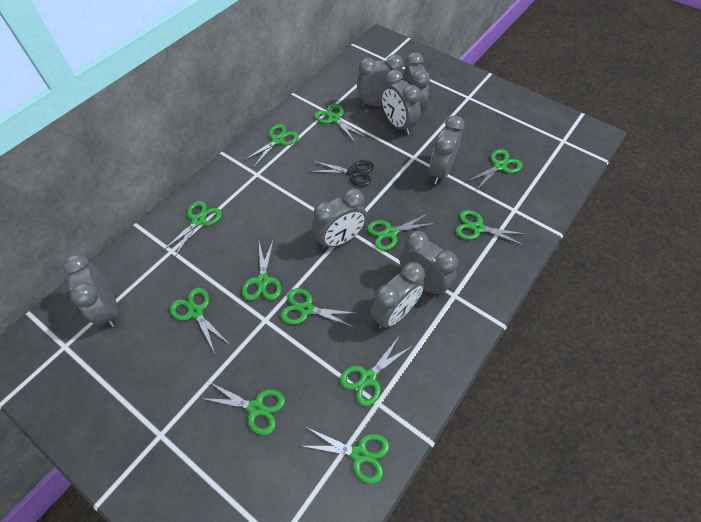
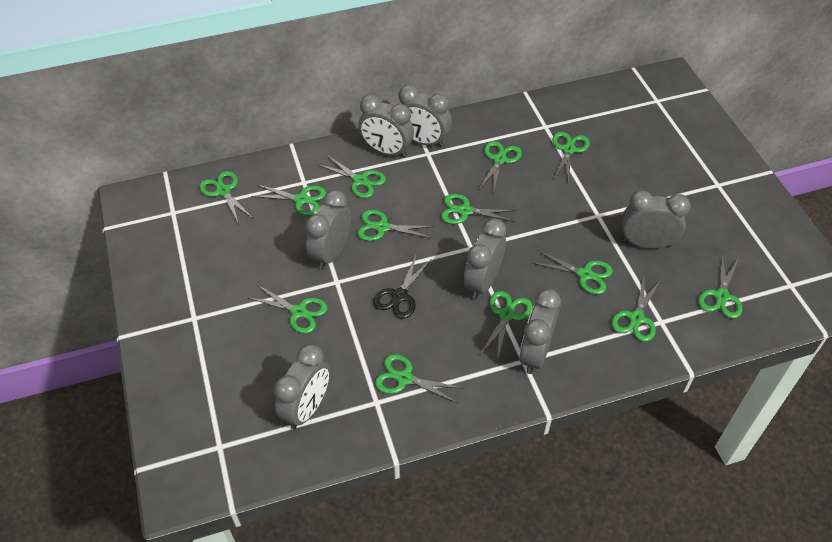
green scissors: [162,201,222,257] [170,288,229,353] [200,382,285,435] [242,238,282,301] [245,124,299,167] [281,288,359,328] [302,427,390,484] [315,103,365,142] [340,335,412,406] [367,213,436,250] [456,210,524,245] [466,149,522,189] = 12 -> [199,171,253,222] [247,285,328,334] [251,184,326,216] [317,155,386,198] [357,210,435,241] [375,354,462,403] [441,194,517,224] [478,141,522,194] [480,291,533,361] [532,250,613,294] [552,132,590,185] [611,277,661,342] [698,256,743,319] = 13
grey clock: [63,254,118,327] [312,188,367,249] [357,55,403,107] [370,262,425,328] [381,70,421,135] [399,231,458,296] [403,52,430,112] [429,115,464,184] = 8 -> [274,344,330,429] [305,190,351,270] [359,95,414,158] [398,85,451,148] [464,218,506,299] [519,289,561,374] [622,190,691,249] = 7

